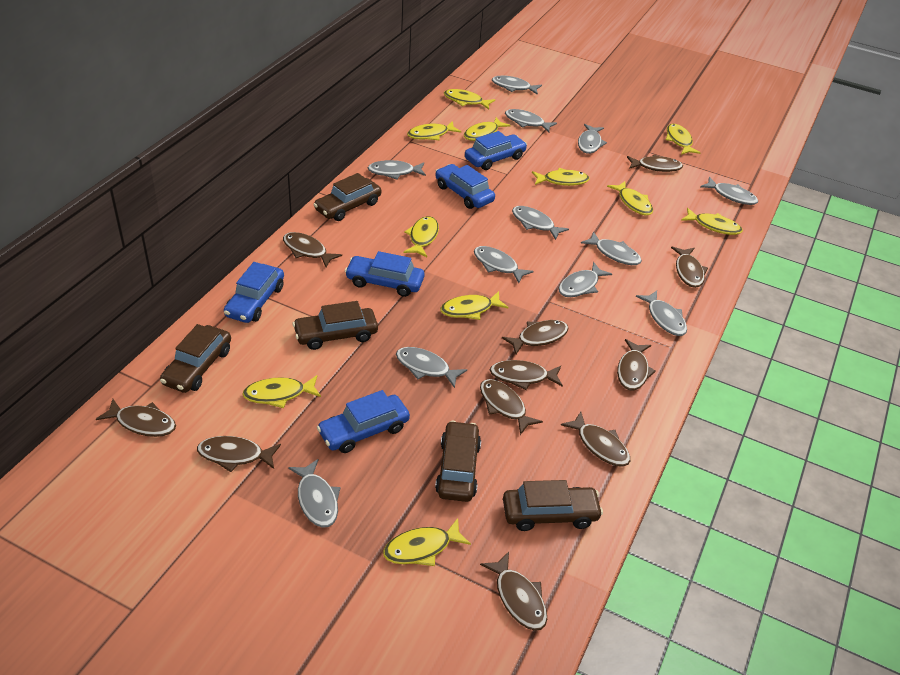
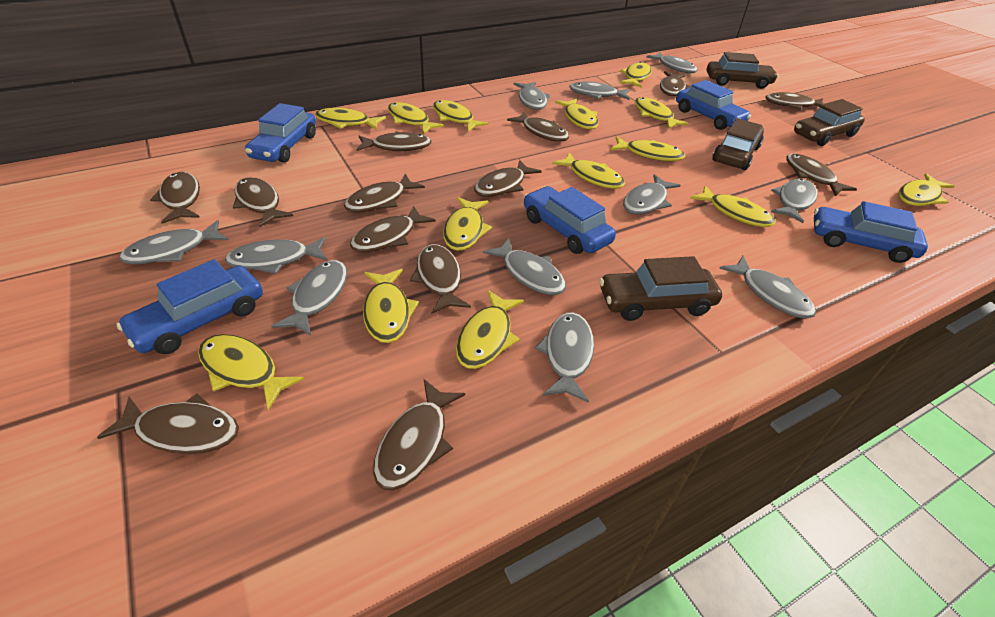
brown car: [160,324,231,393] [292,301,378,350] [313,173,381,221] [435,421,481,502] [503,480,603,531] = 5 -> [599,256,722,321] [707,52,778,89] [712,118,764,170] [794,99,865,146] = 4
brown fish: [96,399,176,437] [197,436,281,472] [283,232,342,267] [480,379,543,435] [480,552,547,631] [490,360,563,390] [502,320,568,354] [561,412,630,467] [617,339,656,390] [627,154,683,172] [671,246,708,288] = 11 -> [97,394,239,454] [150,172,200,224] [233,177,293,227] [344,173,425,213] [350,206,436,253] [356,131,432,151] [373,379,465,491] [410,244,471,314] [474,160,542,197] [507,112,569,141] [660,71,691,96] [765,92,824,110] [786,154,857,196] = 13
grey fish: [288,459,340,528] [368,160,426,179] [396,347,467,388] [474,246,534,283] [492,76,542,95] [505,109,557,132] [512,206,569,240] [558,262,612,297] [578,124,607,154] [581,231,642,265] [636,291,687,336] [700,177,758,205] = 12 -> [119,220,228,264] [225,237,328,274] [271,260,347,336] [483,238,566,295] [514,82,550,110] [535,312,594,403] [569,81,630,100] [623,174,681,215] [646,52,698,73] [719,256,816,319] [771,179,817,223] = 11
yellow fish: [242,375,321,408] [383,518,471,566] [404,216,439,257] [407,121,461,140] [440,291,509,320] [444,89,495,110] [464,117,511,141] [532,168,590,186] [607,181,653,216] [666,124,700,155] [681,208,743,235] = 11 -> [198,334,304,410] [315,108,386,130] [363,269,419,343] [388,102,444,134] [433,100,488,132] [443,197,492,251] [456,290,524,369] [552,153,625,189] [555,99,599,129] [611,136,685,161] [620,62,652,88] [635,97,688,129] [690,185,775,227] [898,173,955,206] = 14

